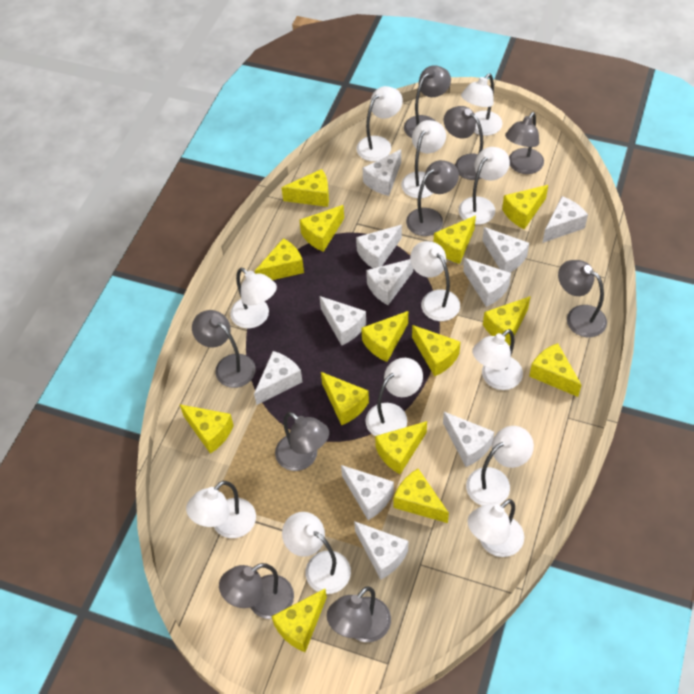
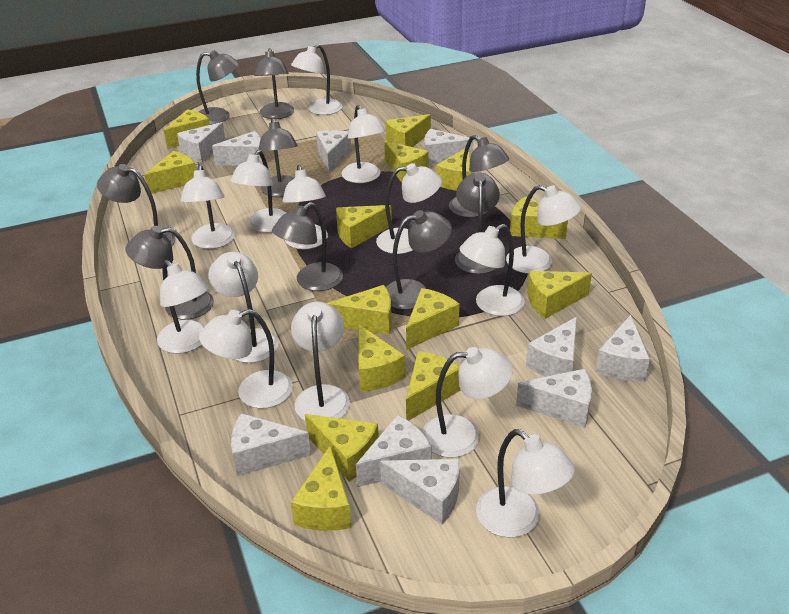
white cheese: [254,351,302,405] [320,296,366,346] [341,465,394,520] [354,521,408,580] [356,225,402,268] [363,149,401,196] [366,259,413,305] [443,412,494,467] [463,258,511,307] [482,227,529,272] [543,196,588,243] = 11 -> [177,122,226,163] [212,131,263,165] [231,413,311,476] [316,130,351,173] [356,415,431,487] [380,459,460,525] [424,129,474,164] [516,369,592,428] [526,317,577,377] [595,315,650,382] = 10
white lamp: [186,481,256,538] [230,268,277,329] [282,512,351,594] [356,86,403,161] [365,358,423,436] [401,120,446,198] [410,241,460,321] [459,147,510,225] [461,74,502,136] [466,426,534,506] [467,499,524,557] [472,329,523,390] = 12 -> [157,260,209,354] [181,165,235,249] [199,309,293,409] [208,252,278,363] [230,150,287,233] [283,165,328,249] [291,44,342,115] [291,302,350,421] [341,105,386,183] [376,163,442,254] [422,347,513,458] [459,224,525,316] [476,429,575,538] [506,185,581,274] = 14

